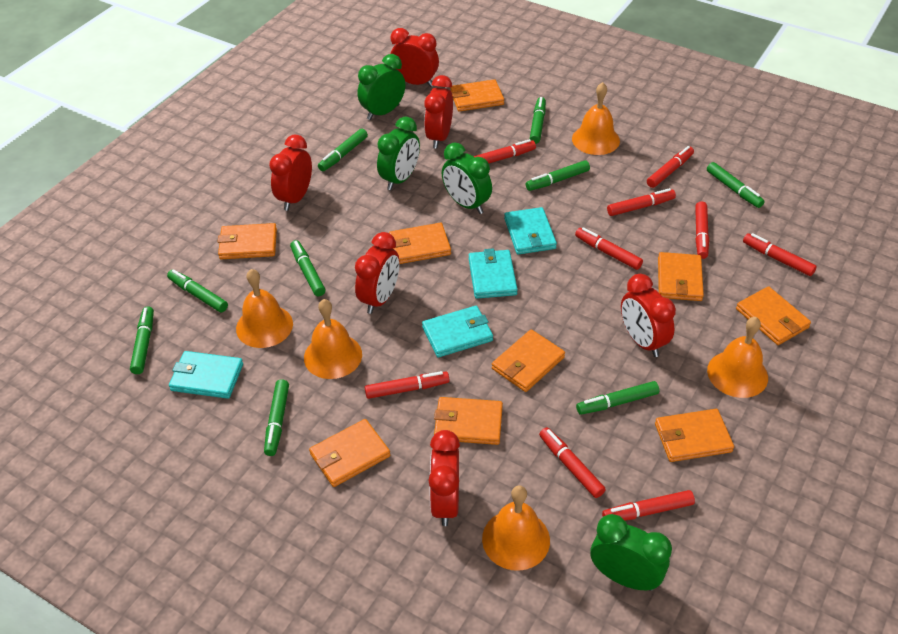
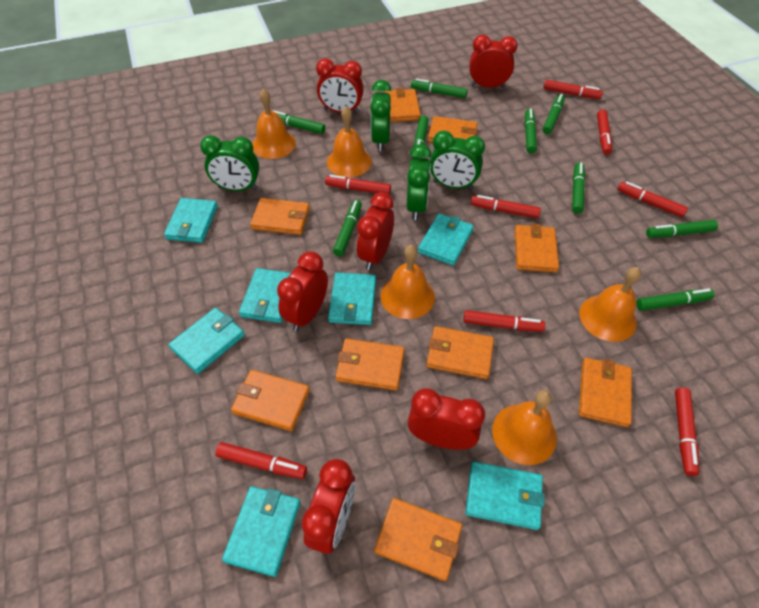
red marker: [365,371,450,399] [474,139,536,163] [539,427,606,498] [575,227,643,270] [602,490,695,521] [607,188,676,216] [647,146,694,188] [695,201,709,259] [743,233,817,276] = 9 -> [215,442,307,479] [325,175,391,194] [463,310,545,332] [471,195,541,218] [543,80,603,99] [597,110,612,155] [617,182,688,217] [675,388,699,476] = 8
turquoise wallet: [169,351,243,399] [422,306,493,357] [469,248,518,299] [504,207,557,255] = 4 -> [164,198,218,243] [168,308,245,374] [222,486,301,577] [239,268,291,323] [328,272,376,325] [418,214,474,266] [466,461,545,530] = 7

